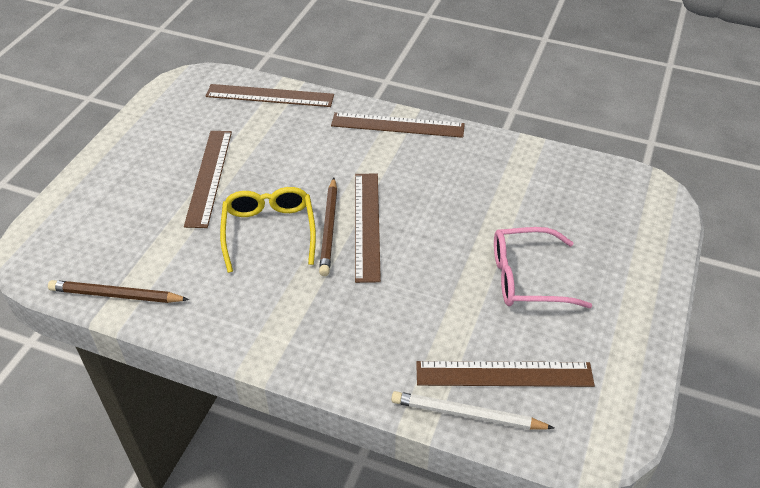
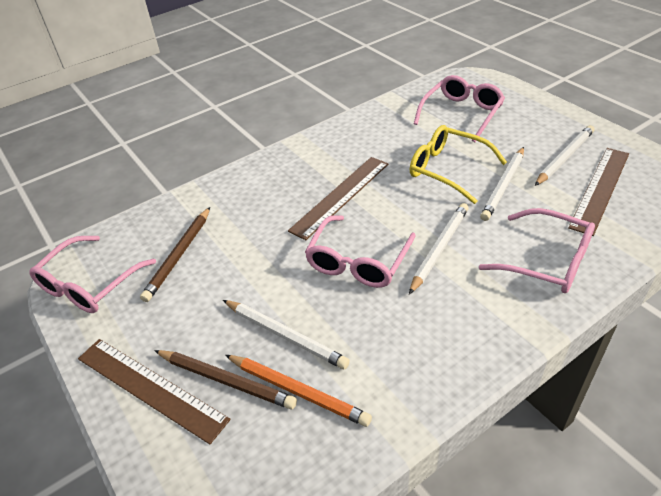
brown ruler: [184,131,232,228] [206,84,334,107] [331,112,465,138] [355,174,381,283] [416,361,595,387] = 5 -> [78,339,231,444] [288,157,388,240] [568,148,629,236] = 3
orange pencil: none = 0 -> [225,355,372,427] = 1
pink glasses: [494,227,592,308] = 1 -> [29,236,156,313] [305,215,416,288] [414,75,505,142] [479,208,595,293] = 4
white pencil: [391,391,554,430] = 1 -> [223,300,350,369] [409,203,469,294] [480,147,524,221] [535,125,594,186] = 4

